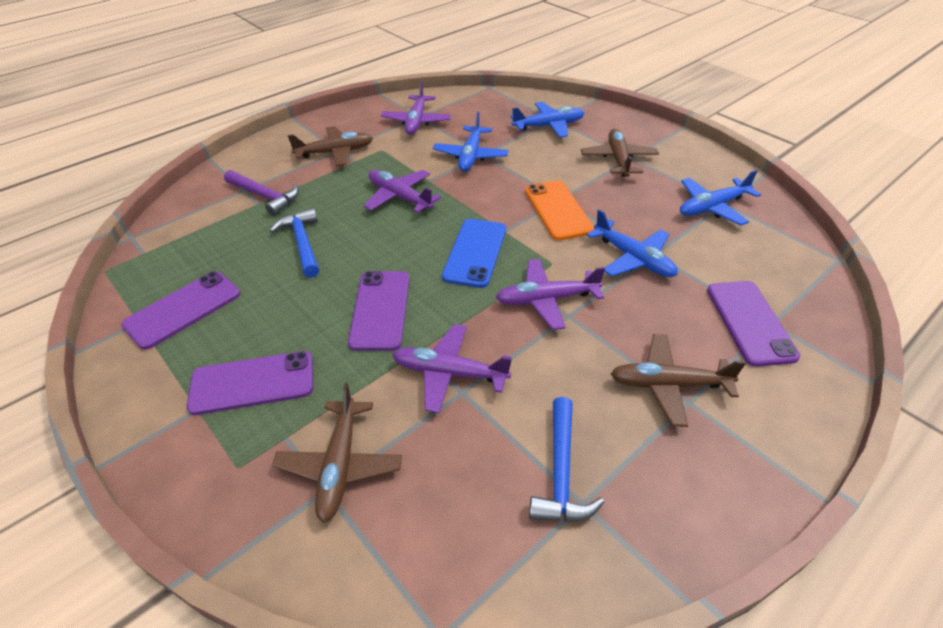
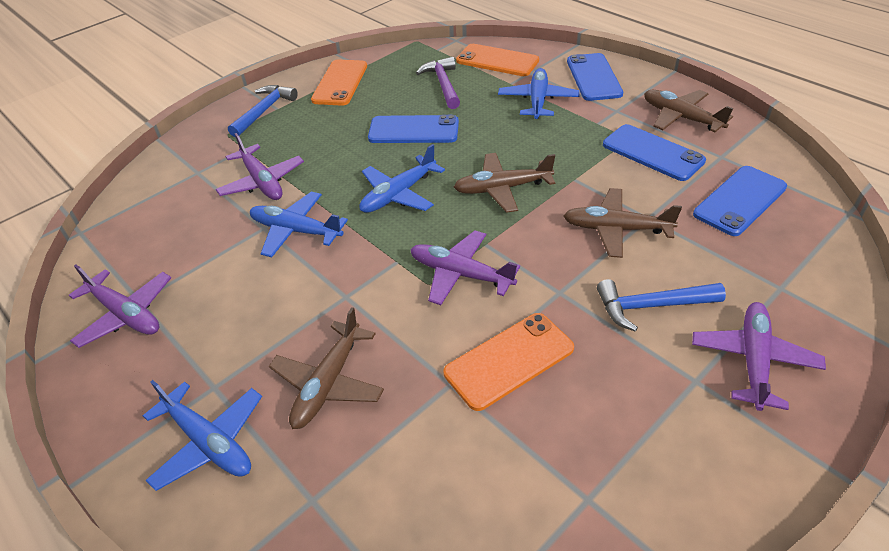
blue phone: [442,219,506,288] = 1 -> [368,115,459,143] [567,53,623,101] [603,124,706,181] [693,166,787,236] = 4
orange phone: [525,180,594,240] = 1 -> [311,60,367,106] [443,313,574,411] [456,44,539,76] = 3
purple phone: [121,271,240,350] [187,351,313,415] [348,271,409,351] [707,281,800,367] = 4 -> none = 0

